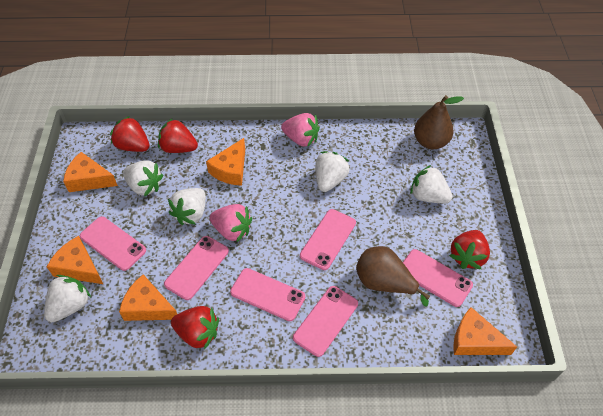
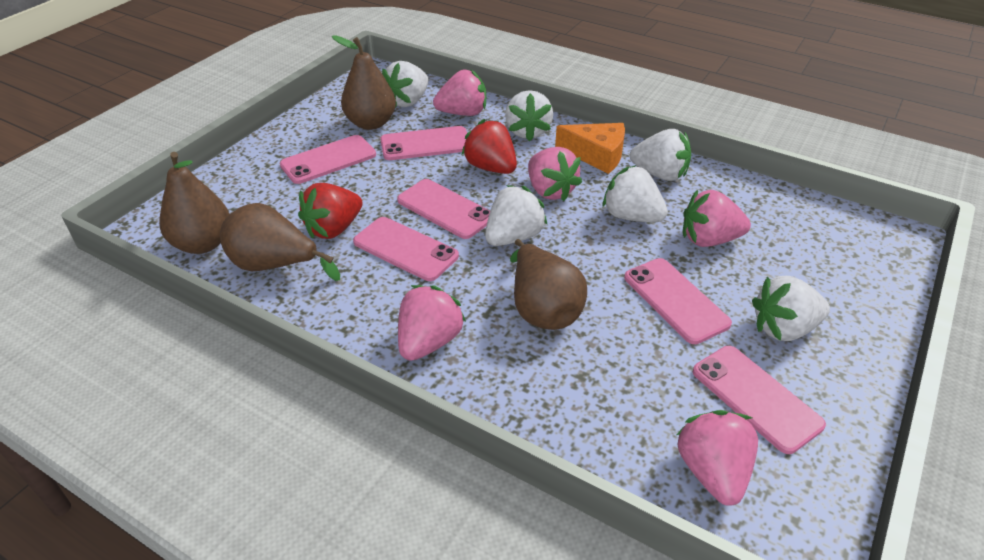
brown pear: [356,246,430,307] [414,95,464,149] = 2 -> [159,152,229,254] [220,203,340,281] [332,35,396,130] [510,239,587,330] = 4
orange cheese: [47,236,103,284] [63,152,118,192] [119,274,177,321] [206,138,245,186] [453,307,517,355] = 5 -> [555,123,625,174] = 1
pink strawberry: [209,204,252,242] [281,113,320,147] = 2 -> [398,285,466,361] [433,70,486,116] [528,147,582,201] [677,410,758,506] [683,190,751,247] = 5
red strawberry: [110,116,150,152] [158,119,198,153] [171,306,219,350] [449,230,490,269] = 4 -> [298,183,363,239] [462,119,517,174] = 2
white strawberry: [44,275,91,322] [123,160,163,197] [168,188,206,225] [315,152,350,192] [410,165,452,203] = 5 -> [382,61,429,107] [485,185,548,246] [505,90,553,141] [603,165,668,222] [630,129,691,181] [752,276,830,341] = 6

